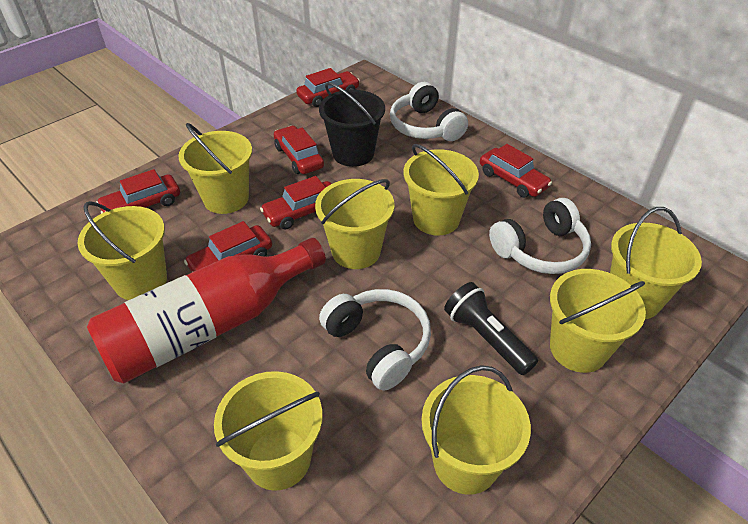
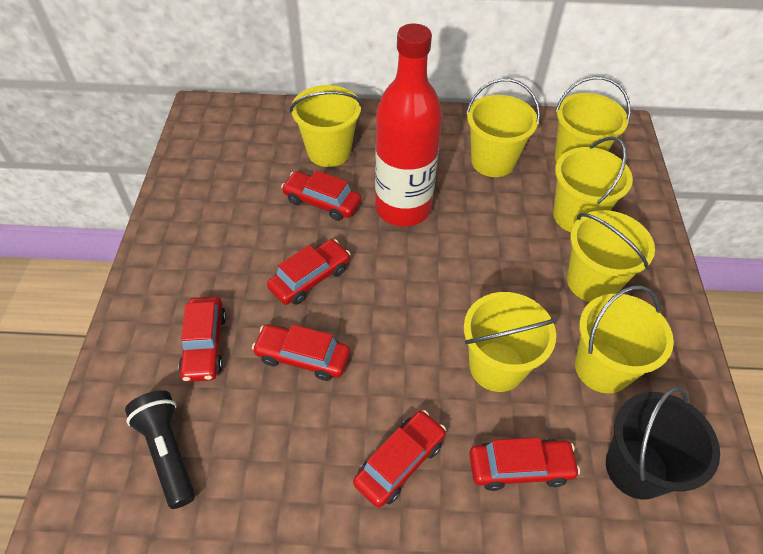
white headphones: [319,289,431,391] [390,82,468,141] [489,198,591,274] = 3 -> none = 0
yellow bucket: [78,201,167,300] [178,123,252,214] [214,371,323,491] [315,179,394,269] [404,144,479,235] [422,365,531,495] [550,269,646,373] [610,207,702,319] = 8 -> [290,85,362,167] [464,292,558,392] [466,78,540,177] [553,136,633,232] [555,76,631,163] [567,210,655,302] [575,285,674,394] = 7

